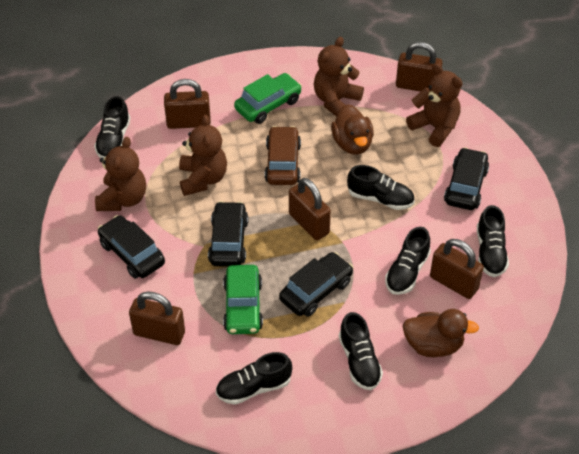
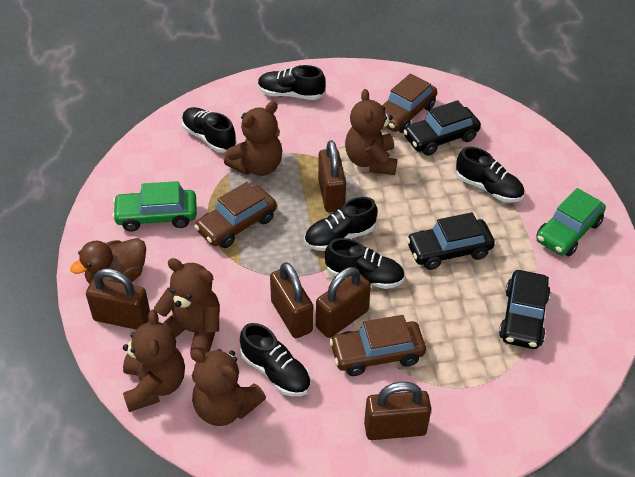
black car: [98,215,165,279] [208,201,248,267] [279,252,353,317] [444,147,489,210] = 4 -> [403,100,481,156] [406,212,495,270] [499,270,551,349] = 3
brown car: [265,126,301,185] = 1 -> [194,182,277,248] [329,315,426,376] [381,74,437,133] = 3
brown duck: [331,104,374,154] [403,309,479,357] = 2 -> [70,238,146,284] = 1
brown teddy bear: [95,137,146,211] [179,115,227,196] [314,37,364,117] [406,63,463,147] = 4 -> [123,309,185,412] [154,258,220,354] [190,349,266,426] [224,101,282,176] [345,89,397,175] = 5

